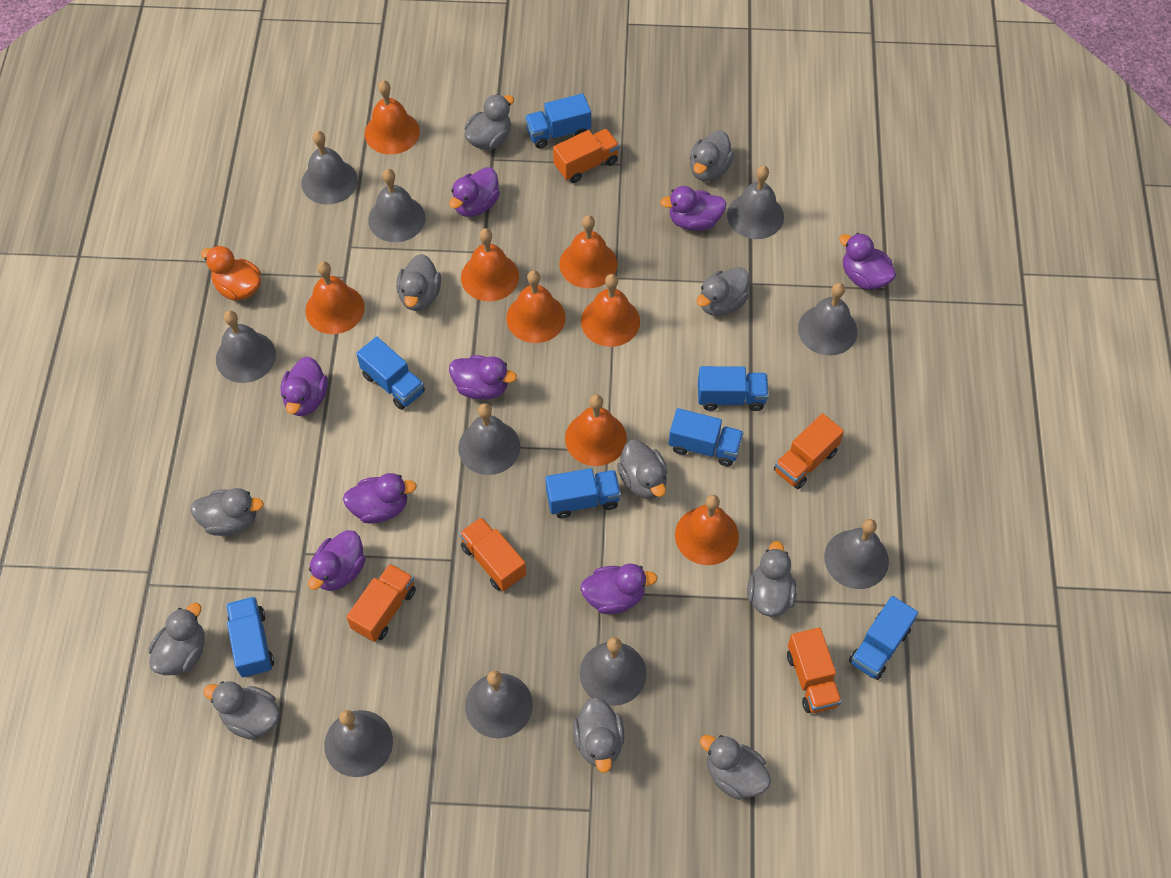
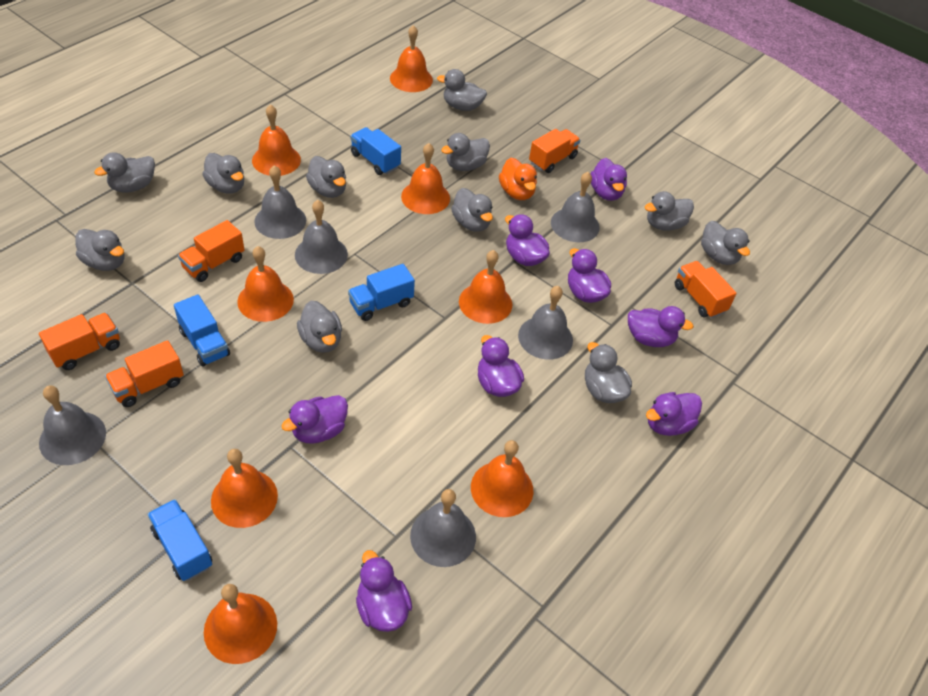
blue truck: [226,597,274,677] [356,337,425,410] [525,93,591,149] [545,468,621,518] [669,408,744,466] [698,366,769,411] [849,596,918,680] = 7 -> [147,499,212,581] [174,295,230,367] [348,264,415,321] [350,127,401,175] = 4
grey bell: [216,310,276,383] [302,131,358,205] [324,710,393,777] [368,169,425,242] [458,403,520,475] [465,670,533,739] [580,637,647,706] [727,166,784,239] [798,283,857,356] [824,519,889,589] = 10 -> [39,385,106,465] [254,165,306,239] [295,200,348,274] [410,489,476,567] [518,286,573,360] [551,172,600,242] = 6

